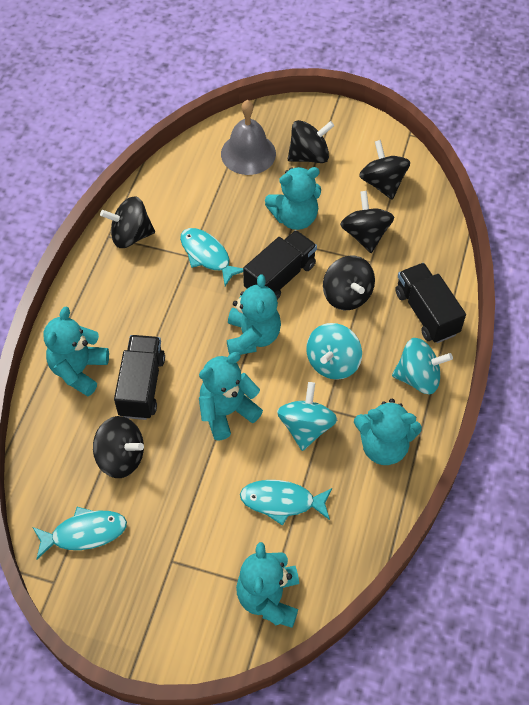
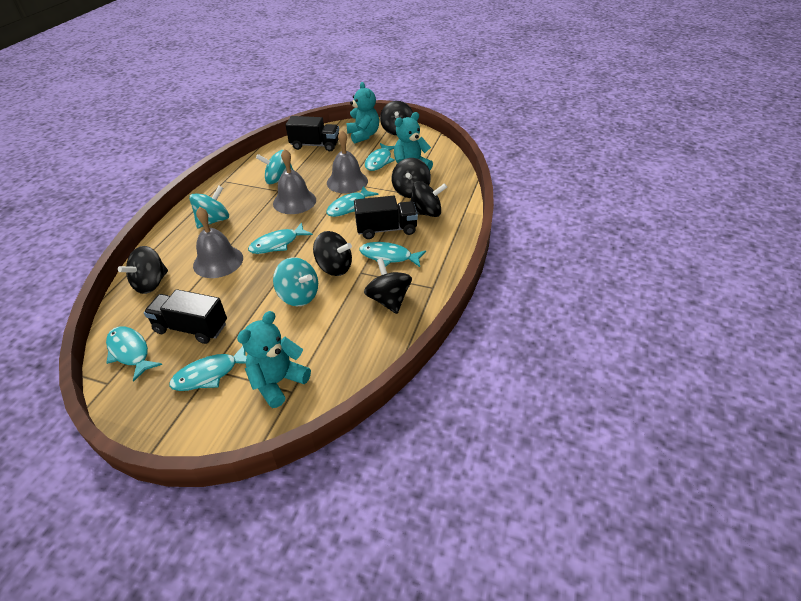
grey bell: [221,100,276,175] = 1 -> [193,207,243,278] [273,149,316,214] [327,130,368,194] = 3
turquoise fish: [32,507,127,560] [180,228,243,286] [240,480,332,526] = 3 -> [106,326,162,382] [169,346,247,391] [248,222,313,254] [326,186,378,217] [359,242,426,267] [365,143,395,171] = 6
turquoise teddy bear: [43,307,109,396] [199,352,263,440] [227,274,281,355] [236,542,299,628] [265,167,321,230] [354,399,422,465] = 6 -> [237,311,311,408] [347,82,379,143] [394,112,433,170] = 3

